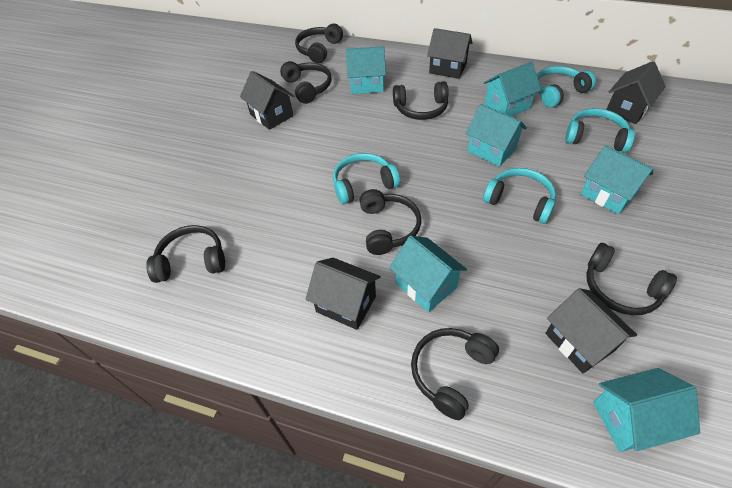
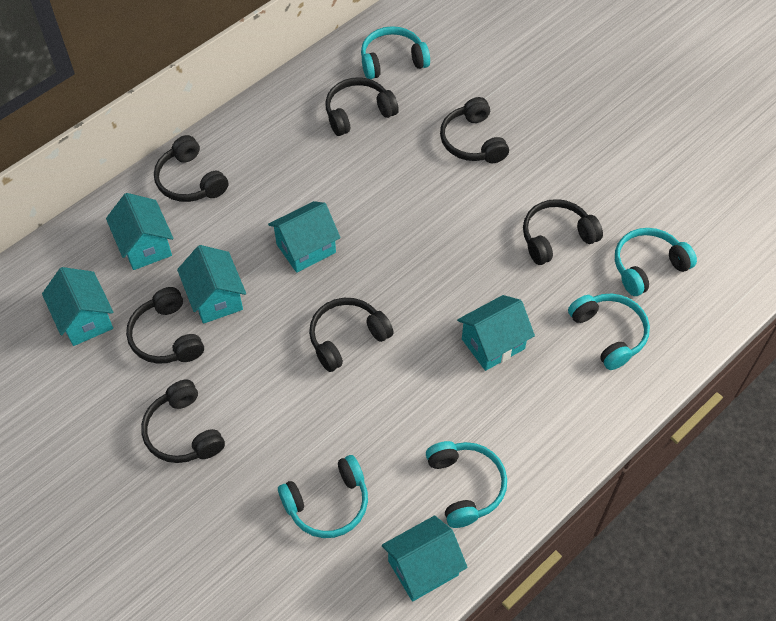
black house: [240,71,294,130] [306,258,381,330] [427,28,472,79] [545,288,637,373] [606,61,666,124] = 5 -> none = 0
turquoise headphones: [333,153,400,204] [483,168,556,224] [537,66,596,108] [565,108,635,152] = 4 -> [278,455,368,538] [361,26,430,79] [426,441,507,528] [568,293,650,370] [615,228,697,296] = 5

